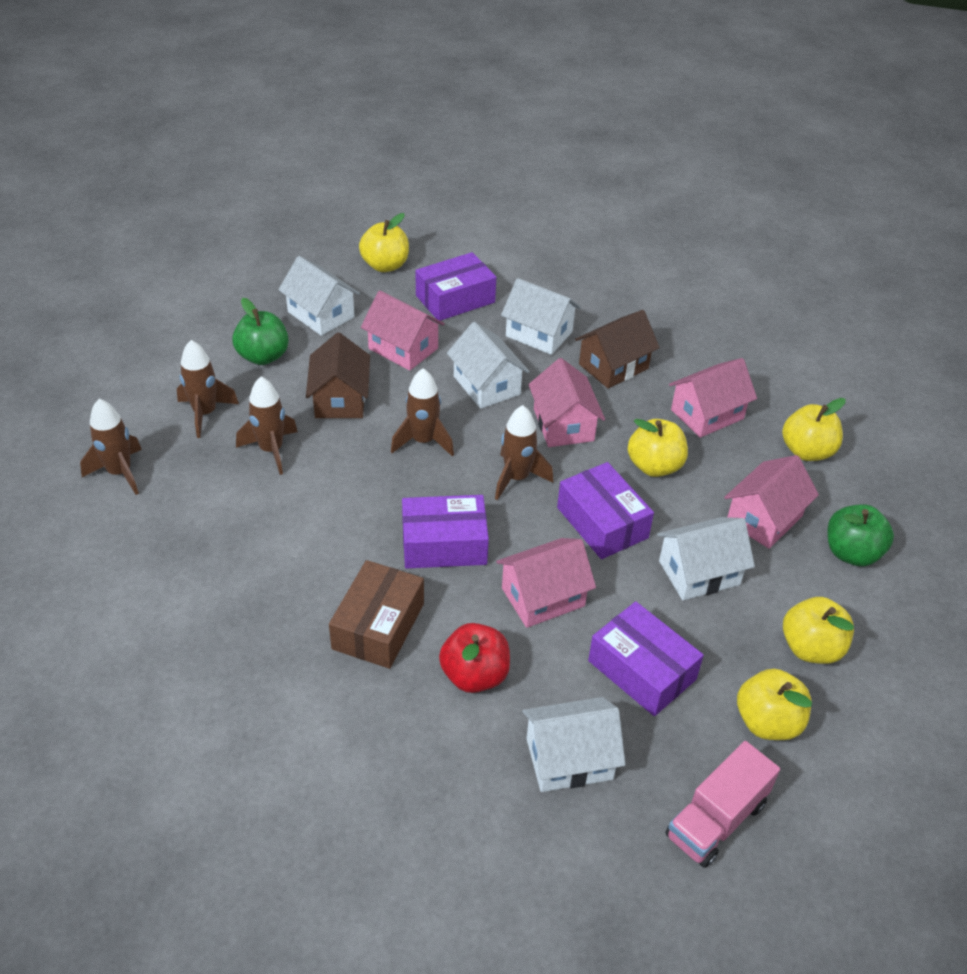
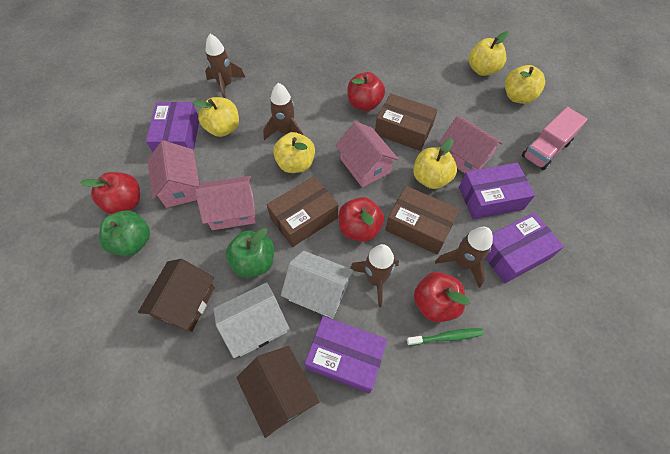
brown box: [329,560,424,669] = 1 -> [267,176,338,247] [375,94,438,151] [385,186,459,254] = 3
brown rocket: [80,399,142,495] [177,340,239,438] [236,377,298,475] [391,368,454,456] [495,405,554,500] = 5 -> [205,34,245,98] [263,83,303,140] [350,244,399,307] [435,227,493,288] = 4
green toothbrush: none = 0 -> [407,328,484,346] = 1
pink house: [361,291,445,371] [496,538,596,628] [528,358,605,447] [669,358,757,438] [724,455,819,549] = 5 -> [148,140,200,208] [195,176,256,230] [335,122,399,187] [439,115,503,173] = 4
red apple: [439,623,510,693] = 1 -> [80,172,140,214] [339,197,384,242] [347,72,385,111] [414,272,470,322] = 4
white house: [278,256,360,336] [447,322,530,409] [501,278,581,355] [522,697,625,792] [657,517,755,600] = 5 -> [213,282,290,358] [281,251,354,319] = 2

